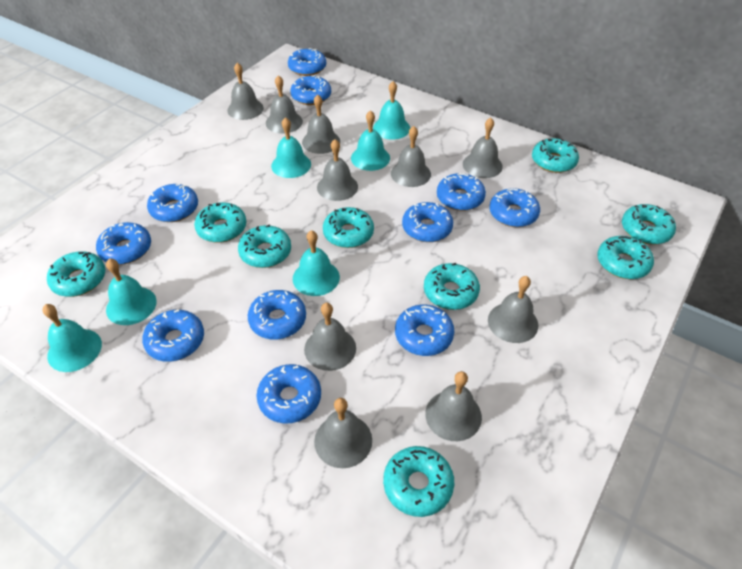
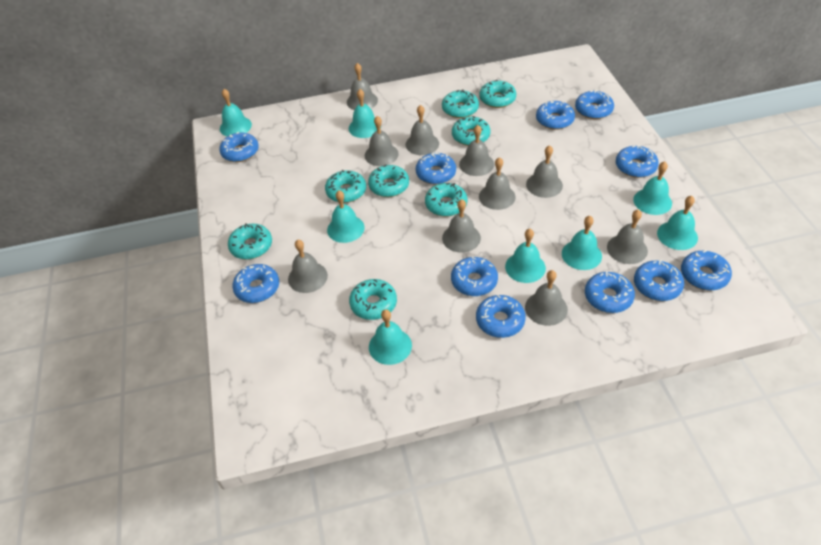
turquoise bell: [42,304,102,372] [106,258,157,325] [271,117,311,178] [293,230,340,296] [351,110,390,171] [373,81,410,140] = 6 -> [220,89,252,136] [327,190,365,243] [349,89,377,138] [369,309,412,365] [505,229,546,283] [562,216,602,270] [633,161,672,215] [657,196,698,250] = 8
turquoise donut: [47,252,105,297] [194,202,247,243] [238,224,291,268] [323,207,374,248] [383,446,454,517] [424,263,480,310] [532,138,579,173] [597,236,654,279] [622,204,676,244] = 9 -> [228,223,272,260] [325,170,366,203] [349,279,397,320] [368,164,409,197] [425,183,467,217] [442,89,479,118] [452,116,490,146] [479,80,516,108] = 8

